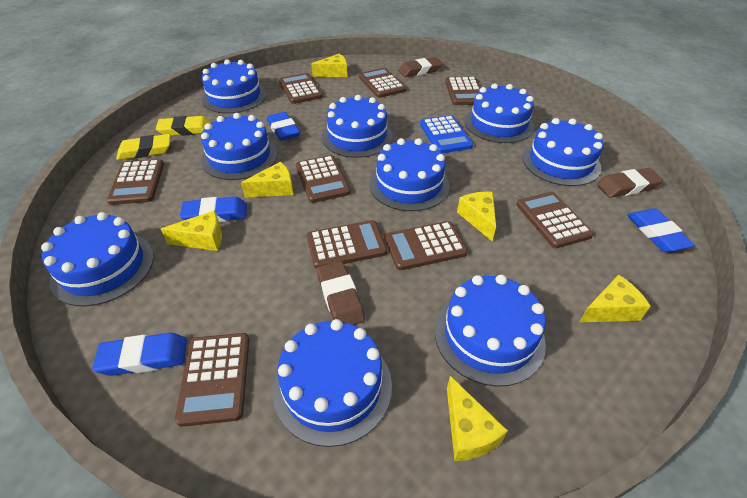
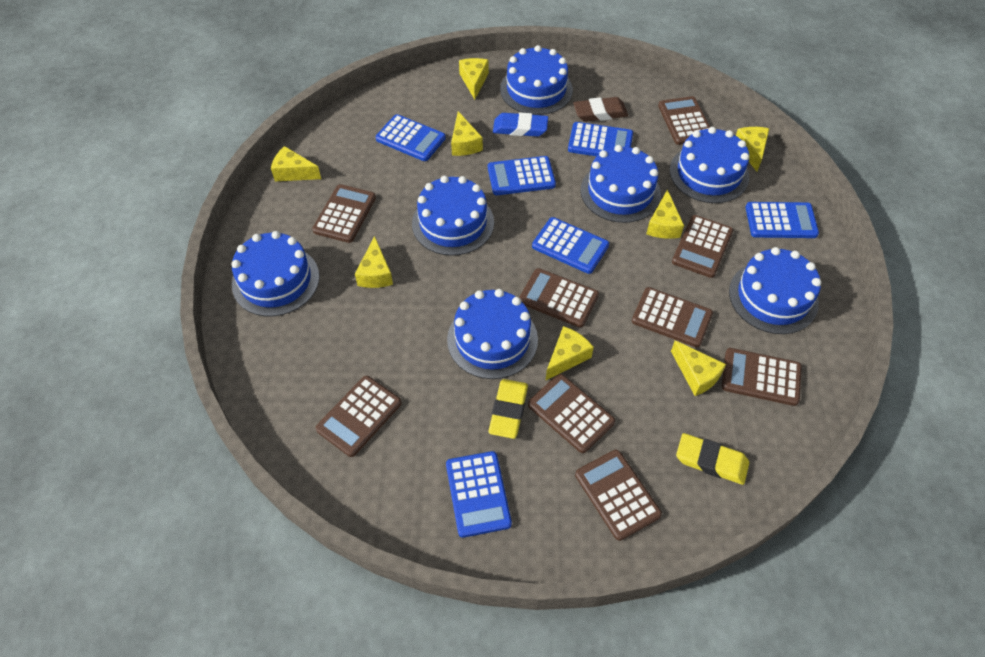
blue cake: [41,212,154,307] [201,113,277,180] [202,59,266,114] [273,319,392,447] [322,95,393,158] [369,138,450,211] [435,275,546,387] [465,83,534,143] [522,118,604,186] = 9 -> [231,231,319,316] [412,176,494,256] [447,289,538,379] [500,45,573,115] [581,145,661,223] [670,127,749,203] [729,247,822,334] = 7
blue calculator: [420,115,473,153] = 1 -> [376,114,446,161] [446,451,512,538] [488,156,556,195] [532,217,609,274] [568,122,633,156] [745,202,819,238] = 6
blue eraser: [92,333,187,376] [180,196,247,222] [267,112,300,141] [627,208,695,252] = 4 -> [493,112,548,137] = 1
brown eraser: [317,261,365,325] [398,57,443,77] [597,168,663,198] = 3 -> [573,97,628,122] = 1
yellow cheese: [161,210,222,251] [241,162,293,198] [311,54,347,77] [447,376,508,461] [457,192,496,241] [579,275,651,322] = 6 -> [271,146,321,181] [355,236,393,288] [451,111,483,156] [459,58,489,100] [545,326,594,381] [646,190,684,239] [671,340,726,396] [736,127,770,172] = 8

